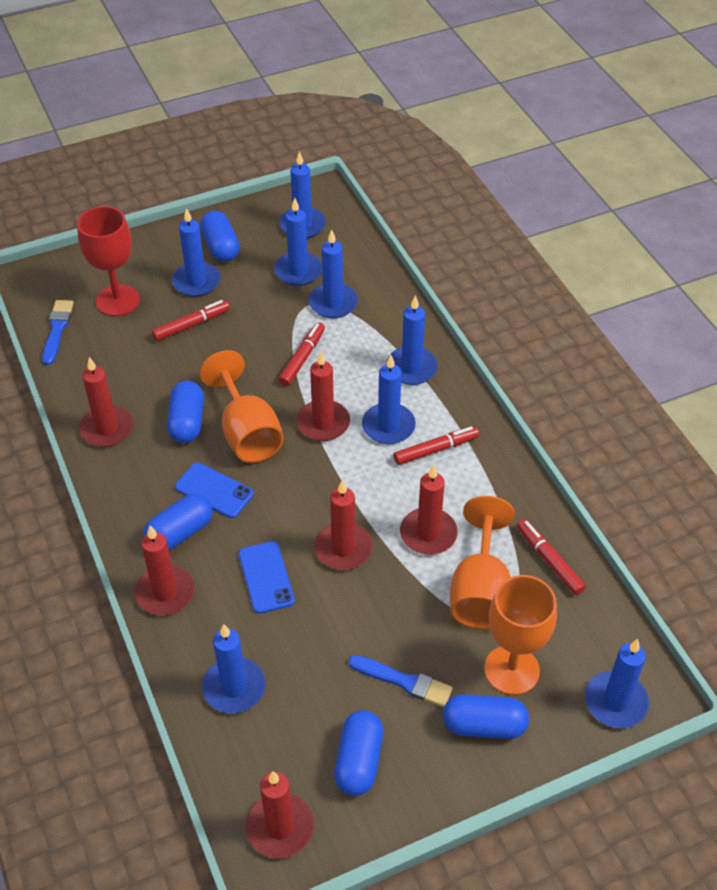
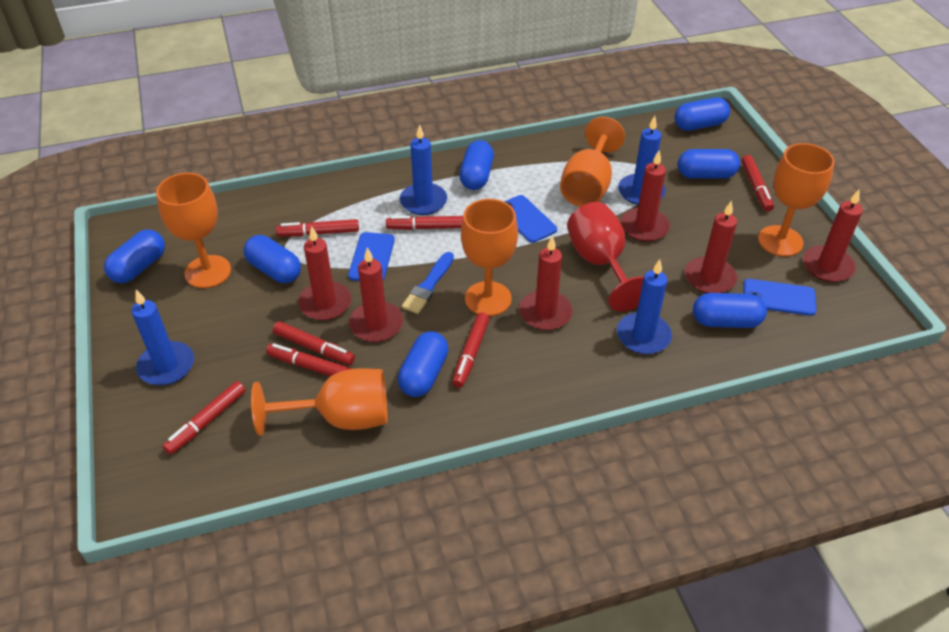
blue brush: [42,300,74,365] [348,655,453,707] = 2 -> [402,252,454,314] = 1
blue candle: [172,208,221,297] [202,624,265,713] [274,198,322,286] [279,151,326,238] [309,230,358,318] [362,355,416,444] [386,295,438,385] [585,639,649,728] = 8 -> [132,290,194,385] [400,124,447,215] [617,259,672,354] [618,116,666,205] = 4
blue capsule: [143,494,213,550] [167,381,204,443] [200,211,240,262] [334,710,383,796] [442,694,529,739] = 5 -> [104,229,165,283] [243,235,301,283] [398,332,449,397] [459,140,494,190] [675,97,730,131] [678,149,740,179] [693,293,767,328] = 7
blue phone: [175,462,254,518] [238,541,295,614] = 2 -> [348,232,395,281] [504,195,557,243] [744,279,817,316] = 3
orange goblet: [199,350,284,463] [450,496,515,629] [484,575,557,695] = 3 -> [156,173,231,288] [251,368,388,436] [461,199,518,316] [560,117,625,207] [758,143,834,257] = 5
red marker: [152,300,230,341] [278,322,325,386] [394,426,479,465] [517,519,586,595] = 4 -> [162,381,246,455] [266,343,352,376] [273,321,355,365] [276,219,359,236] [386,216,463,230] [452,312,490,388] [741,155,774,212] = 7

